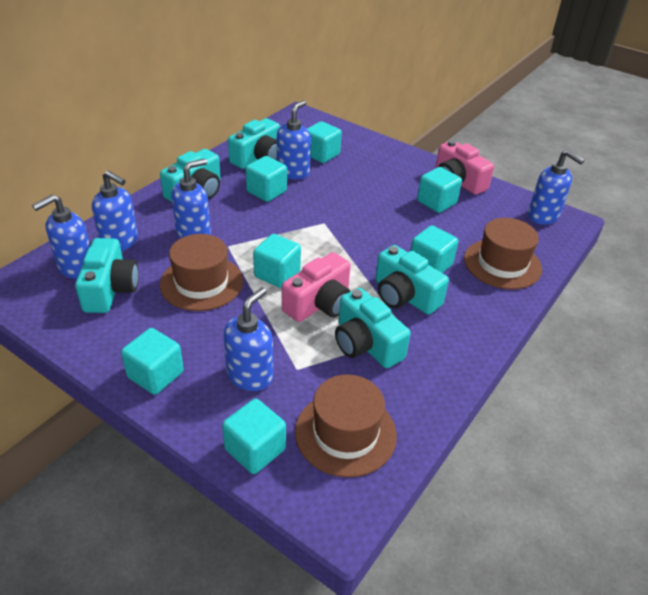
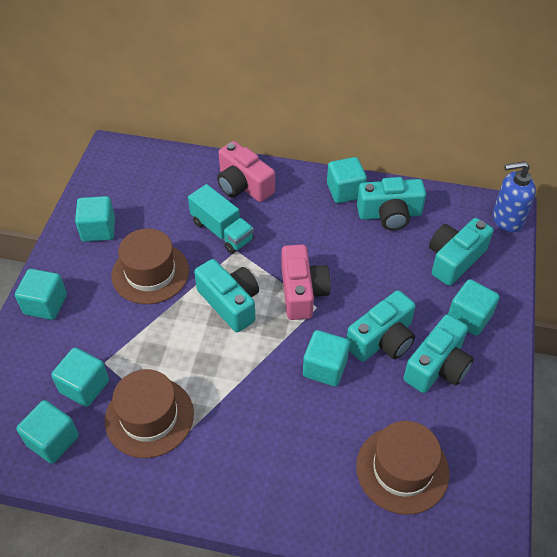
blue soap dispenser: [32,194,90,279] [92,170,138,251] [171,159,211,239] [224,288,273,391] [277,100,311,179] [528,150,585,225] = 6 -> [493,161,536,232] = 1
turquoise truck: none = 0 -> [188,184,254,254] = 1

